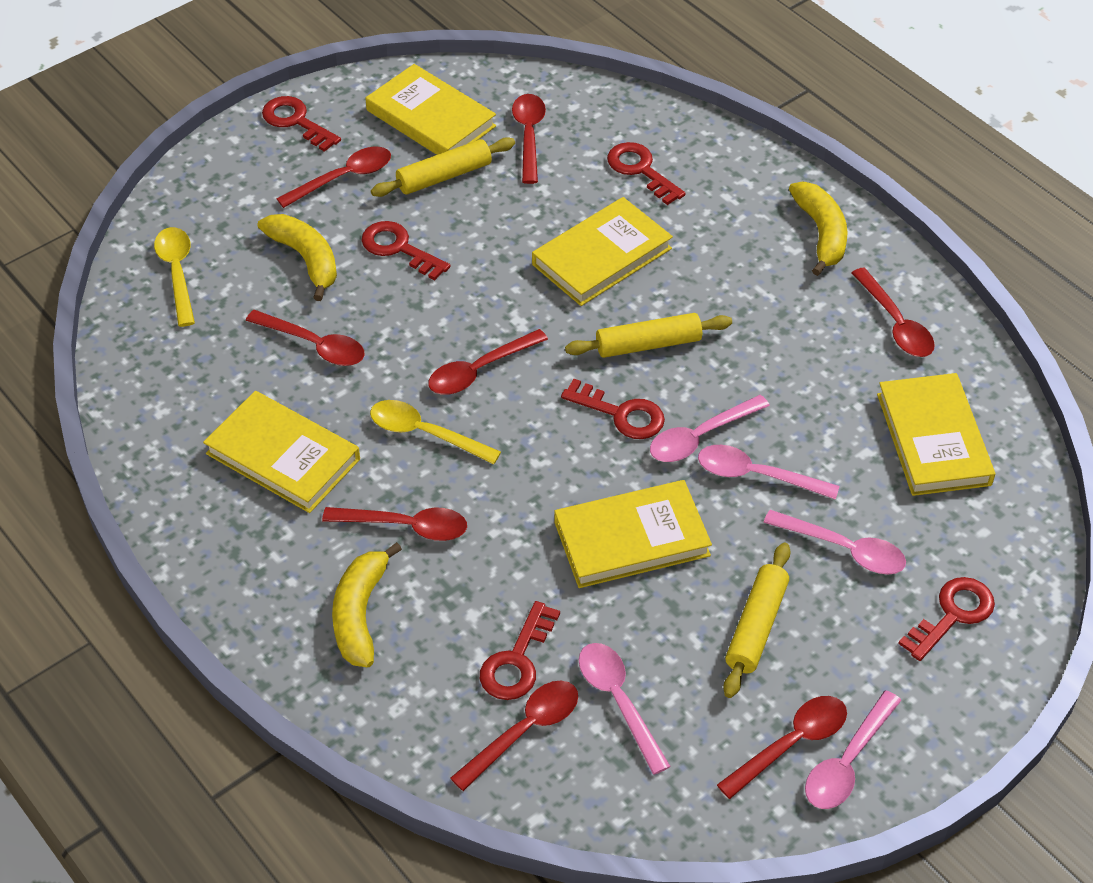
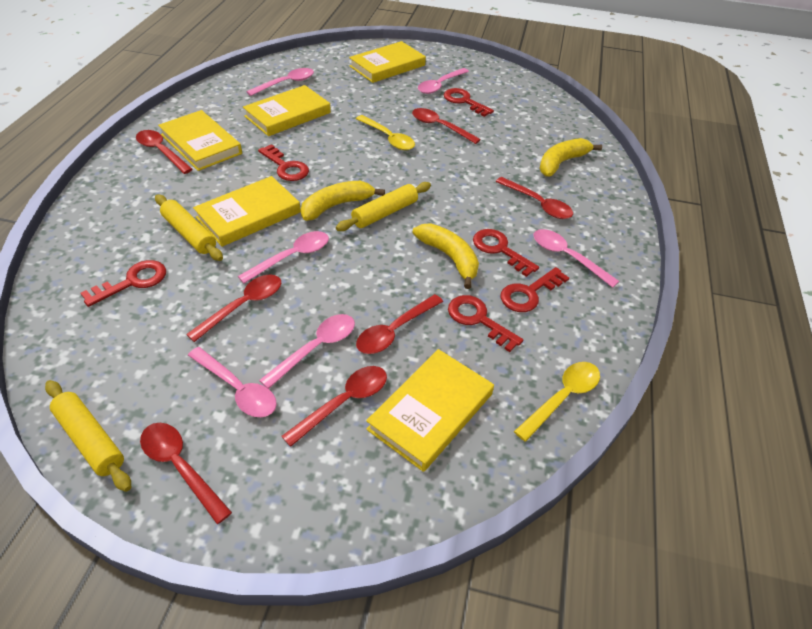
pink spoon: [579,643,671,775] [650,395,770,462] [698,445,839,500] [763,510,906,574] [805,690,902,809] = 5 -> [188,347,277,417] [238,231,329,283] [247,68,314,96] [259,314,355,389] [418,68,469,94] [534,229,619,288] = 6
red spoon: [246,310,364,366] [276,147,391,208] [322,507,467,541] [428,329,548,395] [450,681,578,791] [512,94,546,184] [717,696,847,799] [852,267,935,357] = 8 -> [136,130,193,174] [140,423,232,524] [186,275,281,342] [281,366,387,447] [356,294,443,354] [412,108,481,144] [496,177,573,219] = 7

